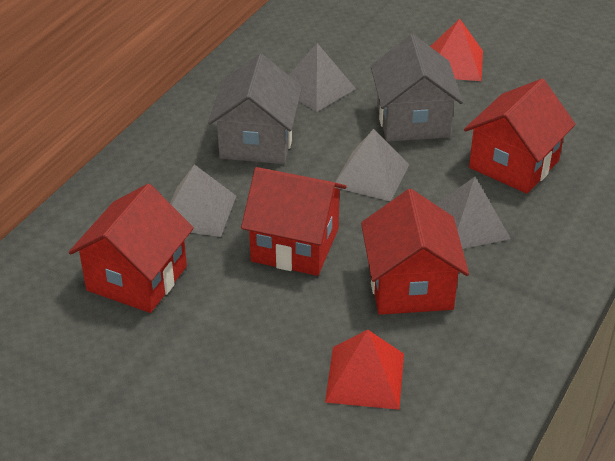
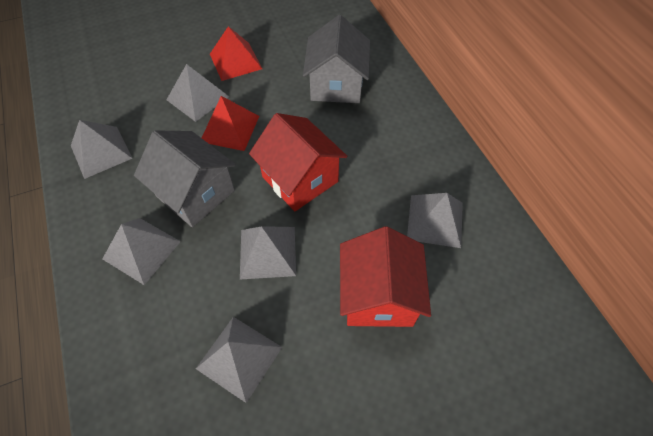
grey pyramid: [170,164,236,237] [289,43,356,112] [335,129,409,201] [435,177,511,249] = 4 -> [71,120,133,179] [103,218,181,285] [166,64,229,122] [196,317,282,403] [240,226,296,280] [407,193,463,248] = 6
red house: [69,184,194,313] [241,167,347,276] [361,189,469,315] [464,79,576,194] = 4 -> [249,113,347,211] [340,226,431,327] = 2

